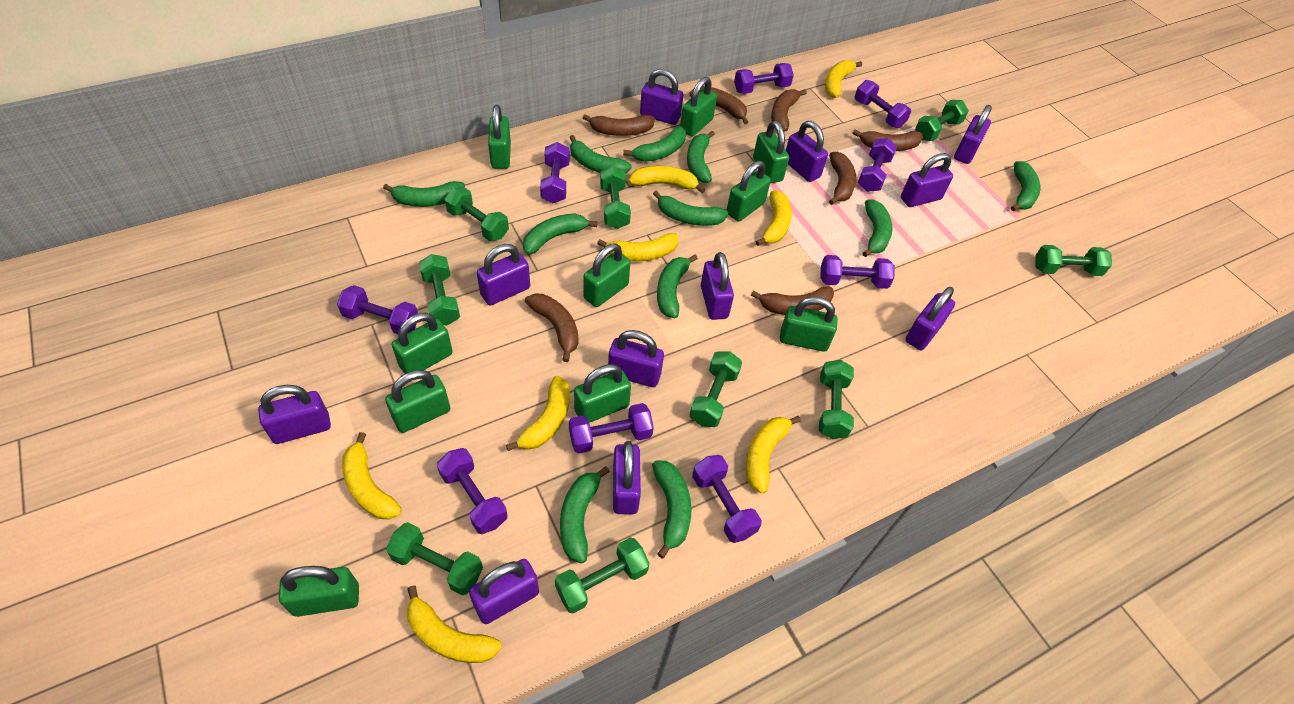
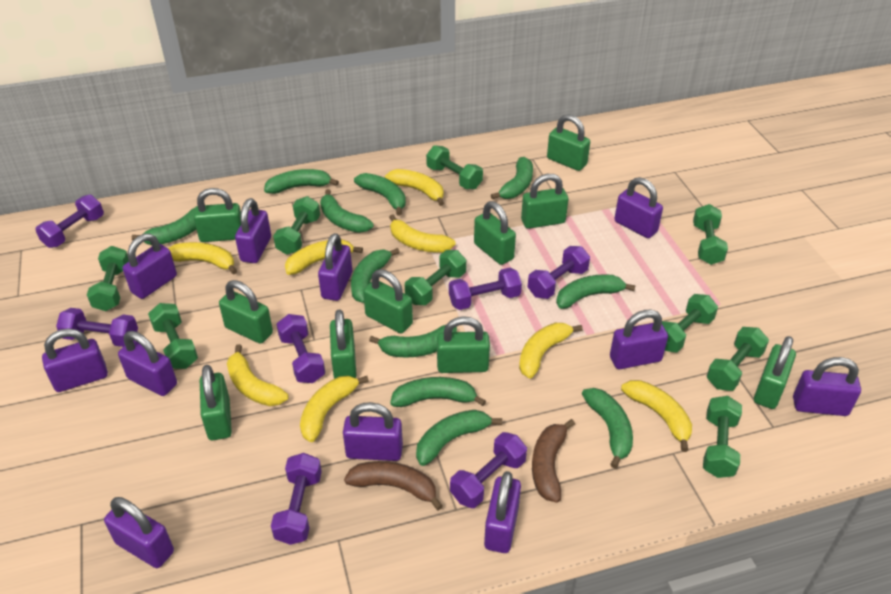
brown banana: [525,294,579,362] [583,114,655,136] [689,86,748,124] [751,286,834,315] [771,89,807,132] [829,152,856,205] [852,129,923,151] = 7 -> [344,461,443,511] [532,419,575,503] = 2
purple dumbbell: [337,285,418,334] [437,448,508,534] [540,142,570,203] [569,403,654,454] [692,455,762,543] [734,63,794,94] [820,255,895,289] [855,80,911,128] [858,138,897,192] = 9 -> [35,195,104,248] [56,308,138,347] [271,453,322,545] [277,314,325,383] [449,268,522,310] [450,432,527,508] [528,246,590,299] = 7

